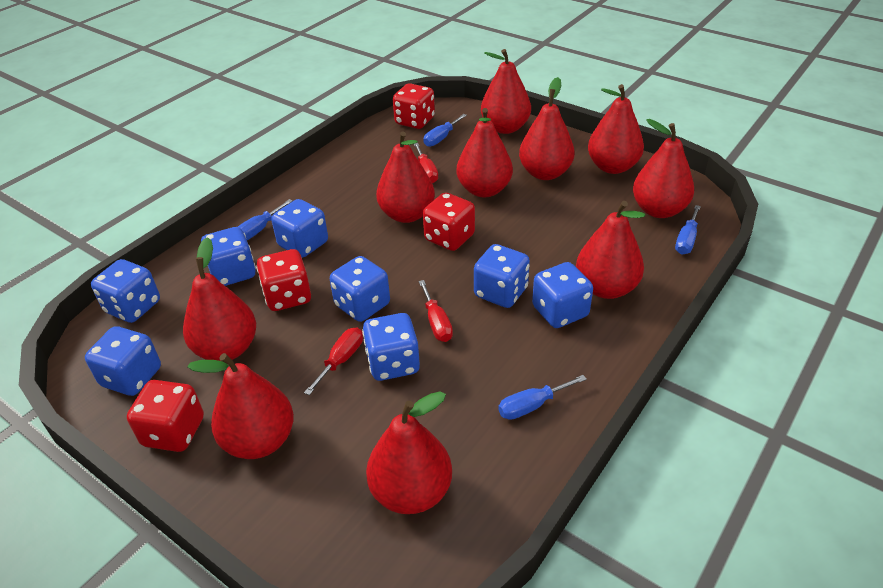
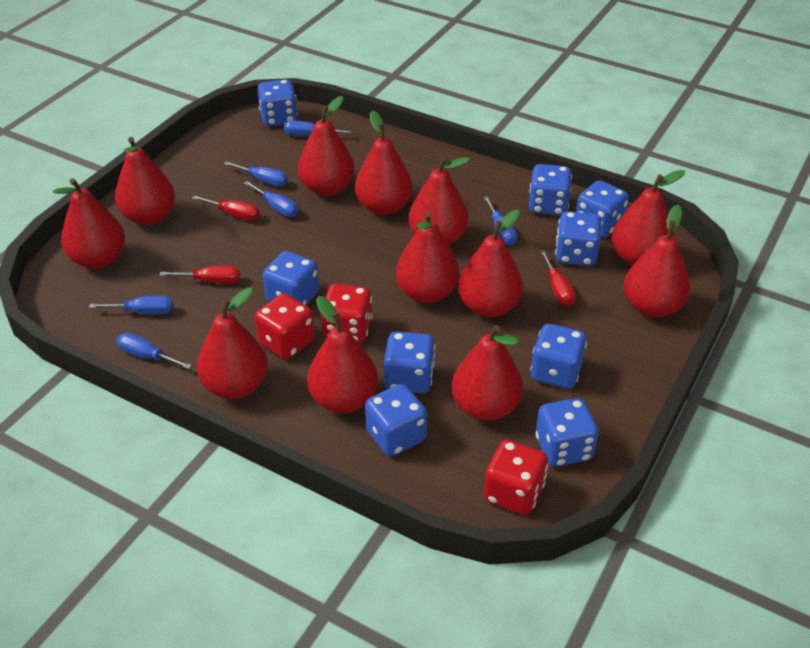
blue dice: [85,326,161,396] [91,259,160,323] [201,227,256,286] [271,199,328,258] [330,256,390,322] [362,313,420,381] [474,244,530,308] [532,262,593,328] = 8 -> [257,79,298,126] [263,251,319,305] [365,384,427,456] [384,332,435,393] [529,164,572,216] [530,324,587,389] [535,398,599,467] [555,211,601,266] [576,180,629,237] = 9
blue screwdriver: [238,199,292,240] [424,114,467,147] [498,375,587,420] [675,205,701,255] = 4 -> [89,296,173,314] [116,333,192,369] [224,161,288,186] [244,181,298,217] [284,121,351,136] [483,196,517,245] = 6
red dice: [127,380,204,452] [256,249,311,311] [393,83,435,129] [423,193,475,251] = 4 -> [255,293,315,359] [320,284,373,343] [484,439,548,515] = 3
red pear: [183,237,256,361] [187,353,294,459] [366,391,452,514] [376,131,435,223] [457,108,513,198] [481,49,531,134] [519,77,575,180] [576,201,645,299] [588,84,644,174] [633,119,694,218] = 10 -> [53,178,125,269] [115,137,175,225] [197,287,268,399] [298,96,354,196] [307,296,378,413] [355,110,413,215] [396,212,459,303] [409,156,470,245] [452,325,523,421] [458,210,523,317] [612,170,685,266] [624,205,690,318] = 12

